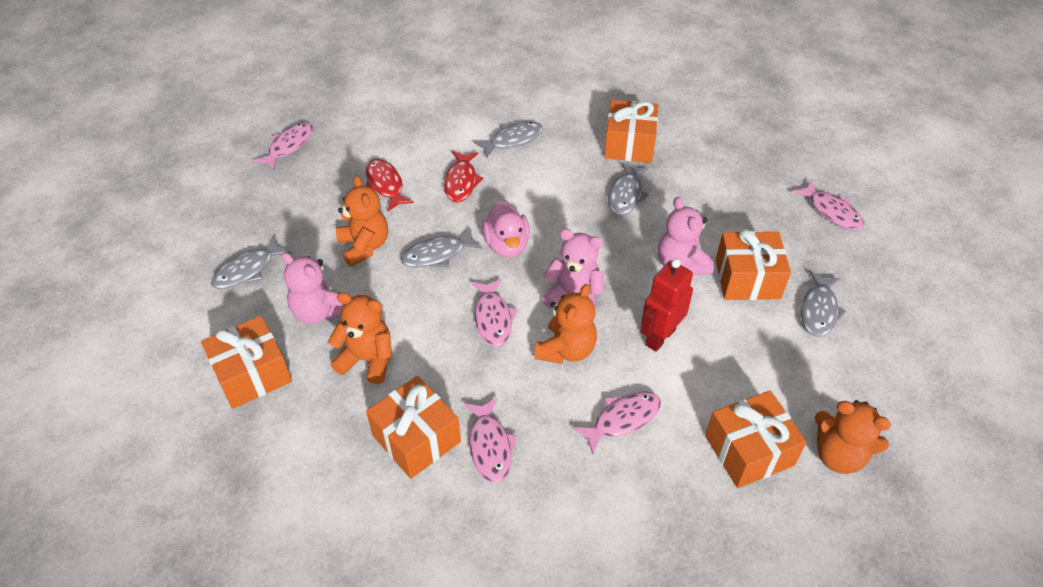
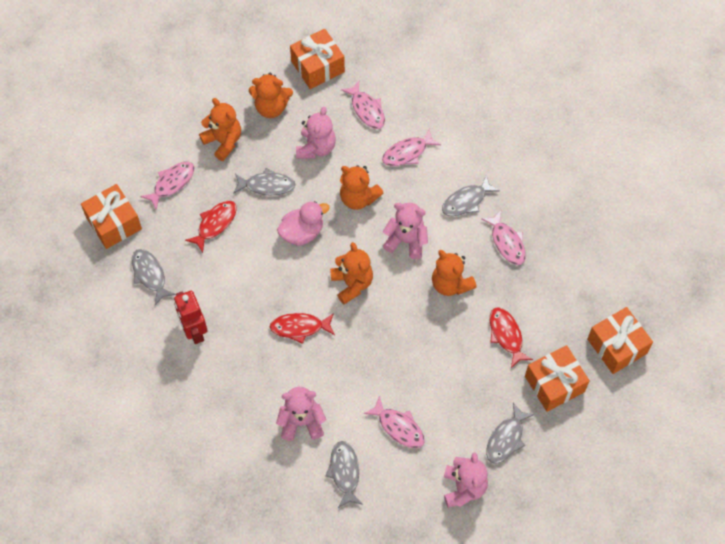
orange gift: [201,315,292,409] [366,376,461,479] [604,100,658,163] [705,391,807,488] [716,229,791,300] = 5 -> [81,184,142,249] [290,29,345,89] [525,345,590,412] [587,307,653,374] = 4
orange teddy bear: [328,292,392,384] [336,175,388,267] [534,284,597,364] [815,400,891,474] = 4 -> [199,98,241,161] [249,73,293,118] [330,242,373,305] [340,165,383,210] [432,250,477,296] = 5
pink teddy bear: [281,252,343,324] [542,229,604,309] [658,197,714,276] = 3 -> [276,387,326,441] [296,106,336,159] [383,203,428,259] [444,452,488,508] = 4
red fish: [366,159,414,212] [444,151,483,202] = 2 -> [185,201,237,253] [270,313,335,344] [490,307,533,368] = 3

